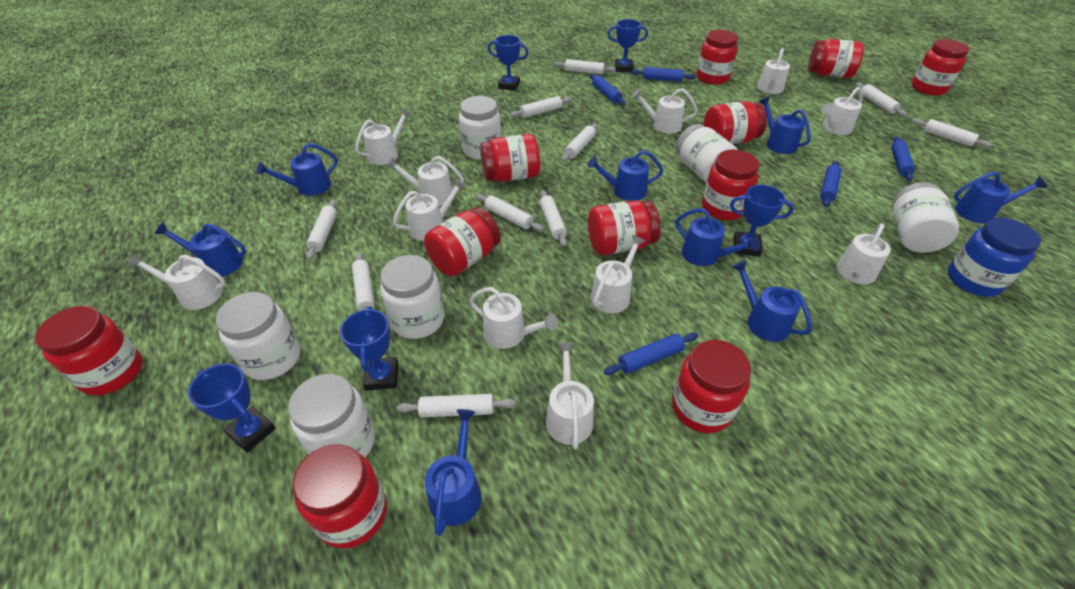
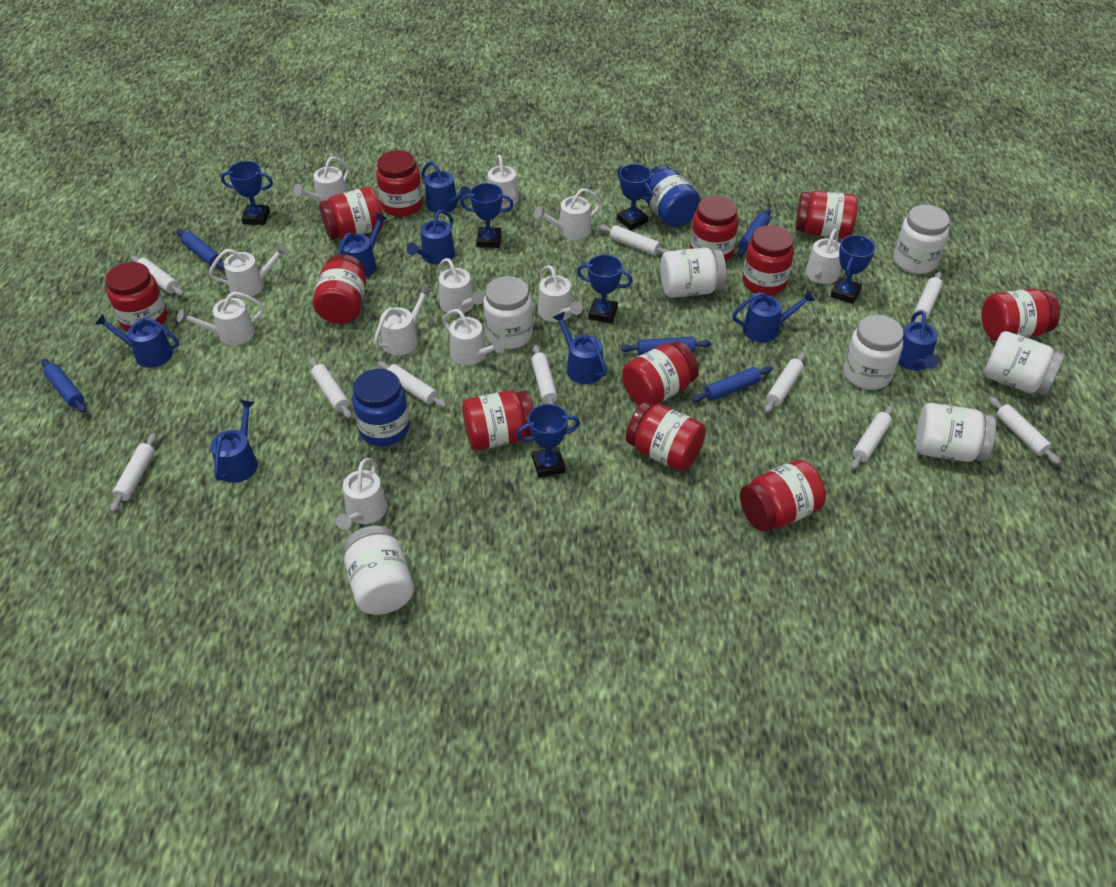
blue jar: [948,218,1041,297] = 1 -> [352,369,410,446] [645,165,701,227] = 2
blue trophy: [188,363,276,453] [340,307,399,391] [488,35,528,91] [608,19,648,72] [730,185,794,257] = 5 -> [221,161,273,225] [460,183,514,248] [516,404,580,478] [577,254,633,323] [617,164,653,230] [830,235,876,304] = 6
red jar: [35,306,143,395] [293,444,387,549] [424,207,501,276] [480,134,540,182] [588,200,661,255] [672,340,751,433] [696,30,738,85] [702,150,759,220] [704,101,767,144] [808,39,864,78] [912,39,970,95] = 11 -> [105,262,167,332] [313,254,366,324] [319,187,384,240] [376,150,423,217] [462,390,534,450] [622,341,699,405] [626,401,706,471] [690,196,739,262] [740,460,826,531] [742,225,794,296] [795,191,858,239] [981,289,1060,341] = 12
white jar: [216,292,300,380] [288,374,375,457] [380,255,445,339] [459,96,502,160] [676,124,738,182] [893,182,959,253] = 6 -> [344,526,414,615] [483,276,533,349] [660,248,726,298] [844,315,904,390] [894,205,950,274] [916,403,996,462] [984,331,1064,395] = 7

